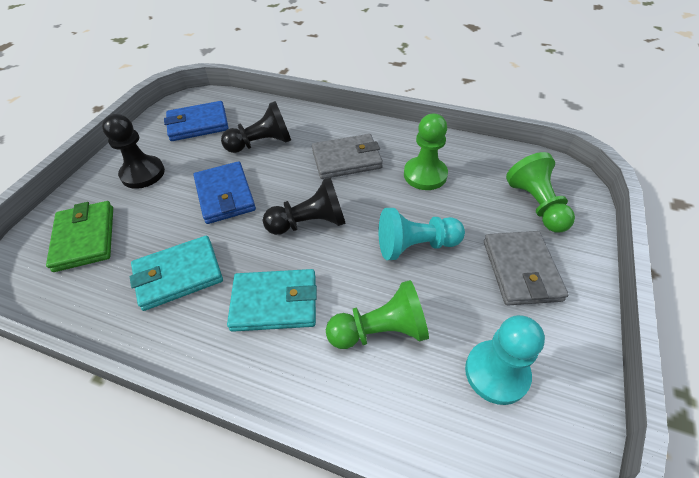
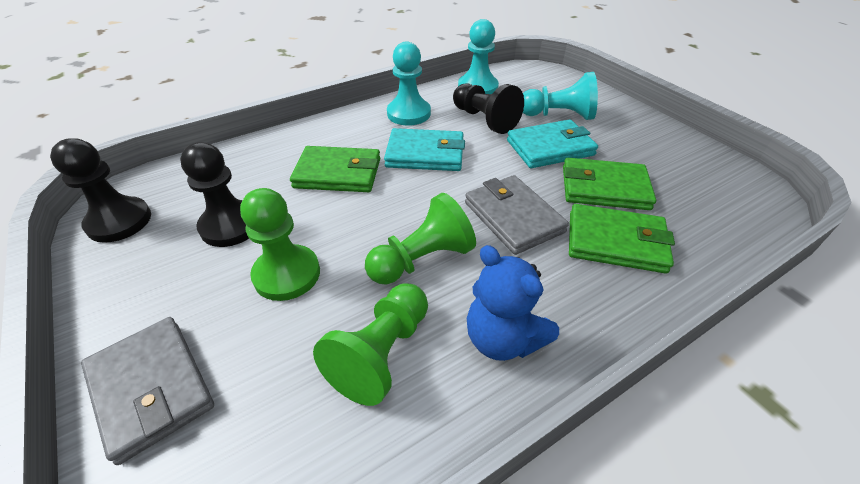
blue teddy bear: none = 0 -> [467,245,559,361] = 1
blue wallet: [164,101,229,141] [193,161,256,224] = 2 -> none = 0
green wallet: [46,201,113,272] = 1 -> [290,146,380,192] [563,158,656,210] [569,204,675,274] = 3
turquoise pawn: [378,208,465,260] [465,315,545,405] = 2 -> [387,42,431,126] [458,19,499,94] [523,72,598,120] = 3

